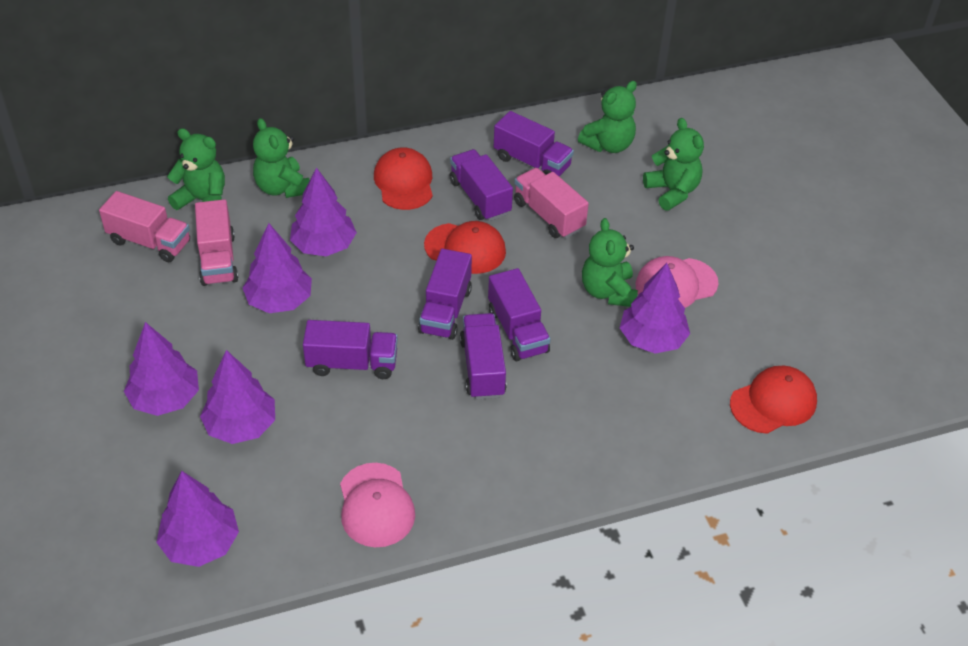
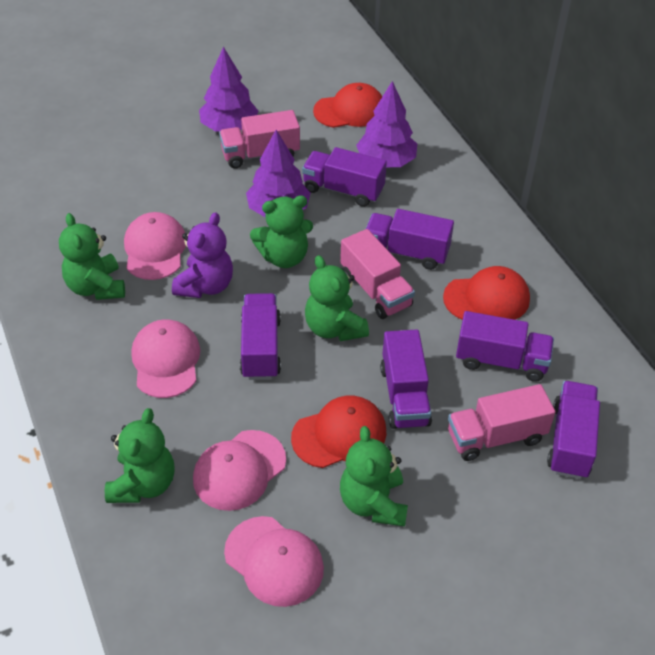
pink cap: [340,463,415,547] [636,256,718,308] = 2 -> [124,212,186,280] [131,319,200,398] [193,430,286,511] [224,516,324,607] = 4
purple teddy bear: none = 0 -> [172,212,233,298] = 1
purple tree: [124,322,199,416] [156,471,239,567] [200,350,275,444] [243,223,312,313] [290,167,357,256] [620,263,690,354] = 6 -> [199,47,259,132] [246,130,310,218] [356,81,417,167] = 3

